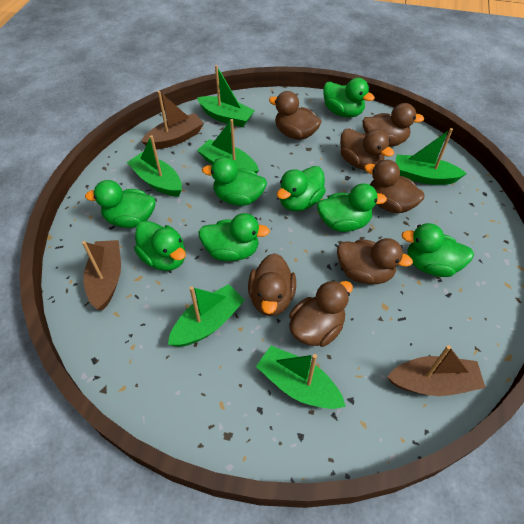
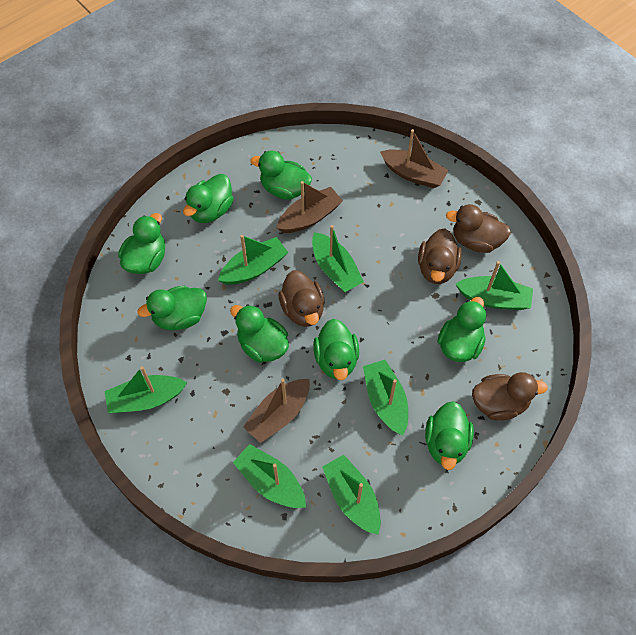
brown duck: [248,253,296,316] [269,91,322,140] [289,280,353,347] [337,238,413,284] [340,128,394,170] [362,103,424,147] [364,160,425,213] = 7 -> [278,270,325,327] [418,228,462,284] [446,204,511,253] [472,372,548,420] = 4
green boat: [127,135,182,197] [168,284,245,347] [197,65,255,127] [197,119,259,174] [256,346,346,409] [395,128,467,185] = 6 -> [105,366,187,413] [218,235,288,285] [233,444,306,508] [312,225,364,292] [322,455,381,535] [363,360,408,436] [456,261,533,310] = 7

